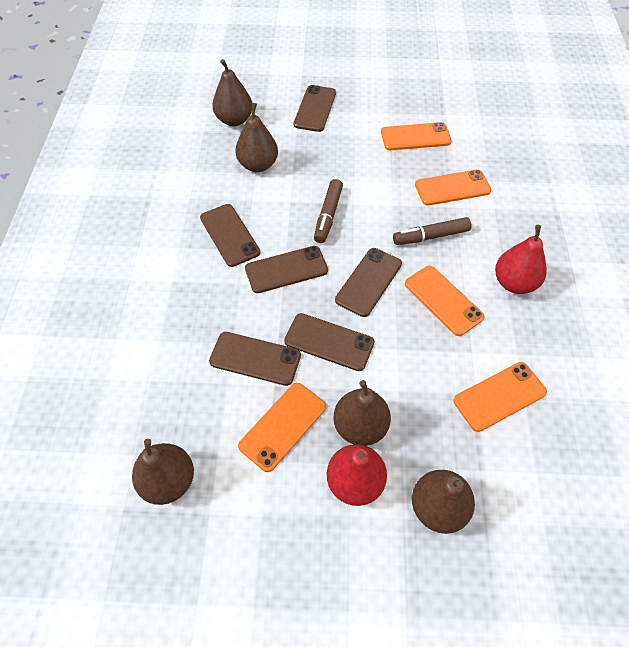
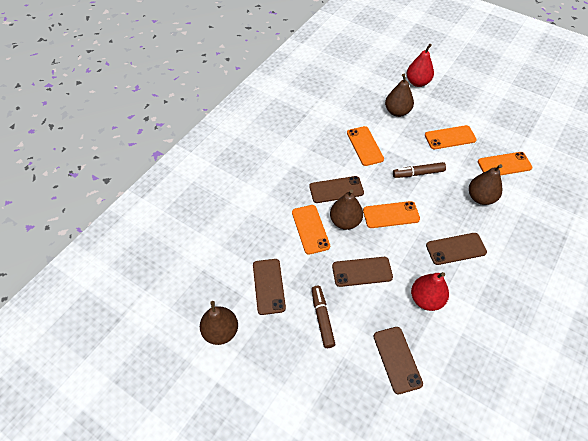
brown pear: [132,439,194,505] [212,59,252,126] [235,103,278,172] [333,380,391,446] [412,470,475,534] = 5 -> [200,301,238,345] [330,189,363,230] [385,74,414,117] [469,164,502,205] = 4
brown phone: [200,204,260,267] [209,332,301,386] [245,246,328,293] [284,313,374,371] [294,85,336,132] [335,248,402,317] = 6 -> [253,259,286,315] [309,176,364,203] [332,257,393,287] [373,327,423,394] [426,233,487,265] = 5

